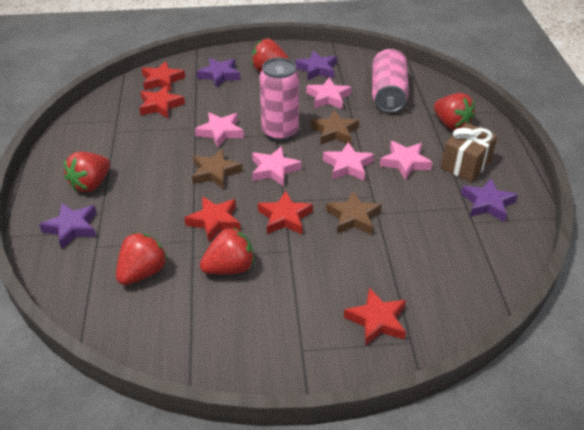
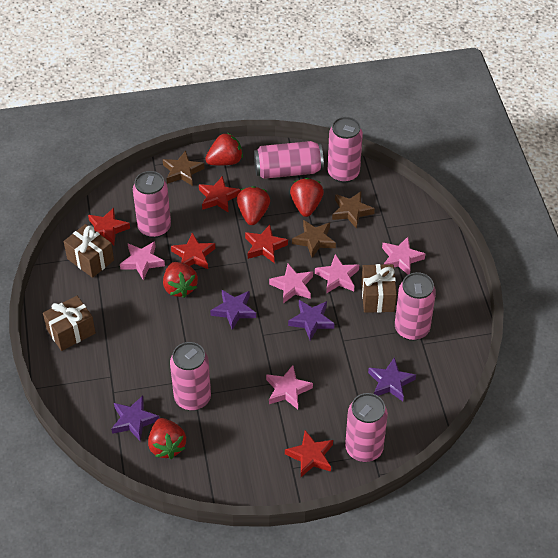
brown gift: [441,123,498,182] = 1 -> [43,296,96,351] [64,224,114,278] [361,264,397,313] = 3
pink can: [260,58,299,142] [372,49,409,113] = 2 -> [133,171,171,238] [170,342,211,411] [254,141,324,179] [328,117,363,183] [345,393,388,462] [395,272,436,341] = 6

